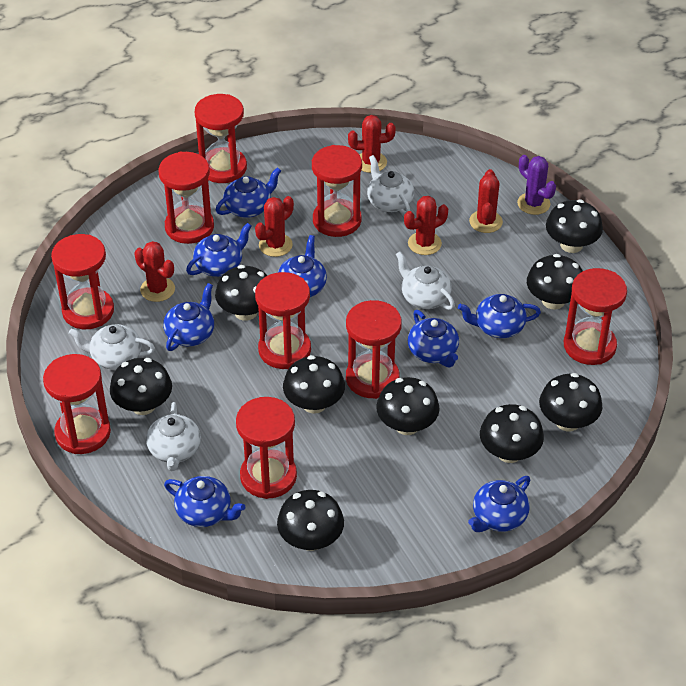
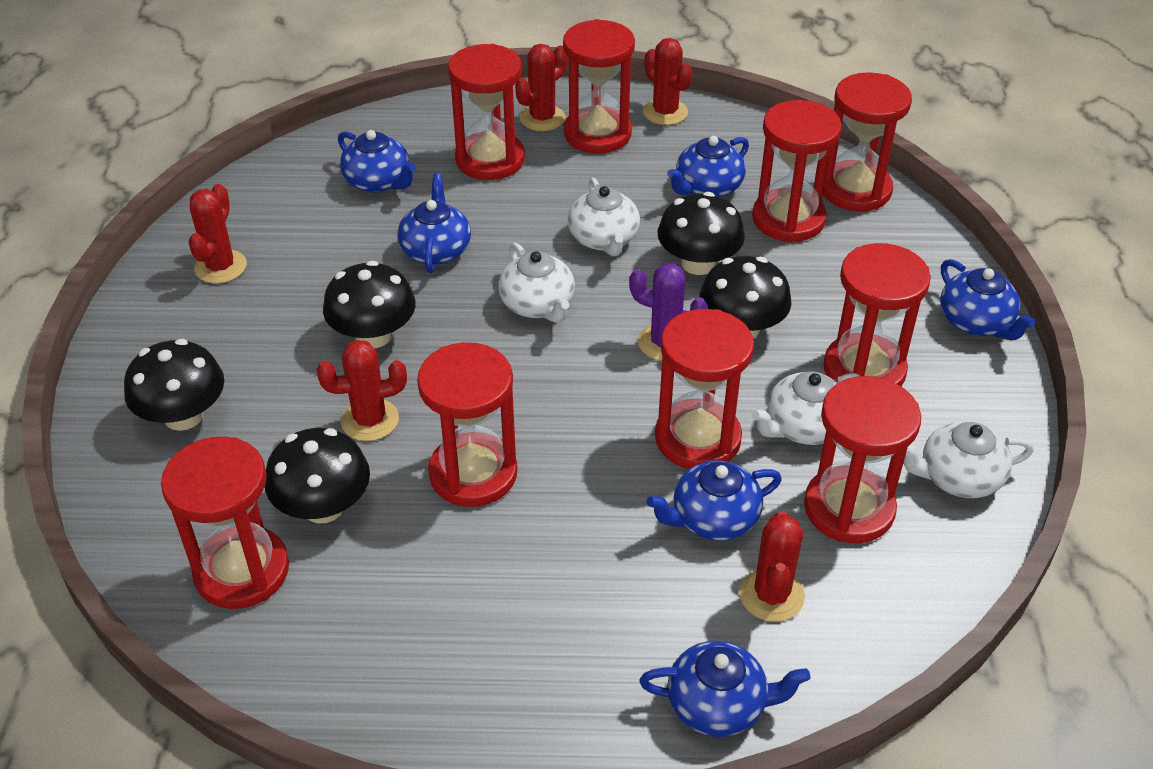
black mushroom: [110,358,172,415] [215,265,267,321] [277,490,344,551] [283,355,345,414] [376,377,440,435] [480,404,544,463] [527,254,583,309] [539,373,602,431] [546,200,603,253] = 9 -> [124,339,224,431] [265,428,370,524] [323,261,415,348] [658,192,745,275] [700,256,792,339] = 5
blue teapot: [163,283,214,351] [164,476,246,527] [186,223,252,277] [216,167,281,218] [278,235,327,297] [408,310,459,368] [458,294,541,338] [468,476,530,532] = 8 -> [338,130,416,193] [398,173,471,273] [639,641,810,737] [647,460,782,541] [667,136,749,197] [940,259,1035,340] = 6

